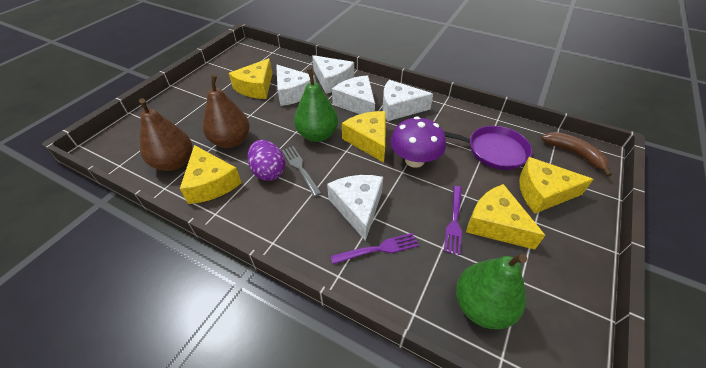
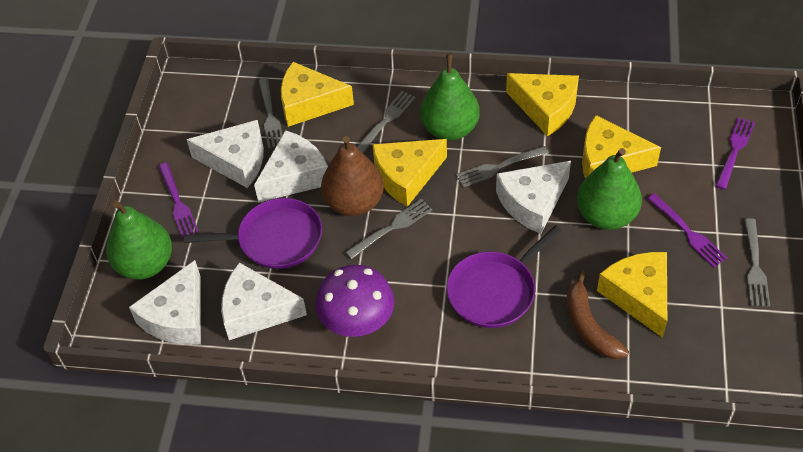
brown pear: [139,98,192,171] [203,75,250,148] = 2 -> [321,136,384,216] = 1
green pear: [294,69,338,142] [456,254,527,329] = 2 -> [106,201,172,279] [420,53,480,141] [577,148,642,230] = 3
grey fork: [282,146,321,197] = 1 -> [259,78,283,148] [345,199,433,259] [357,91,416,153] [456,146,549,187] [744,218,770,306] = 5
purple egg: [247,140,285,181] = 1 -> none = 0
purple fork: [331,233,419,264] [444,186,462,255] = 2 -> [158,162,199,238] [647,193,727,268] [715,117,755,189] = 3
purple pan: [444,126,532,170] = 1 -> [184,198,322,269] [447,225,562,328] = 2

